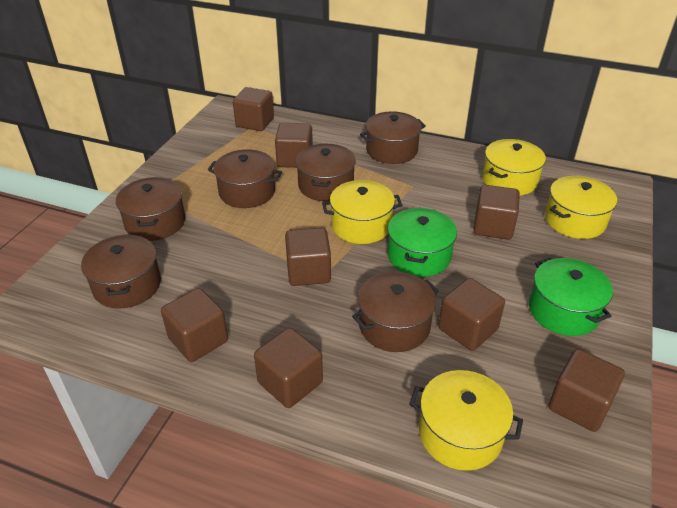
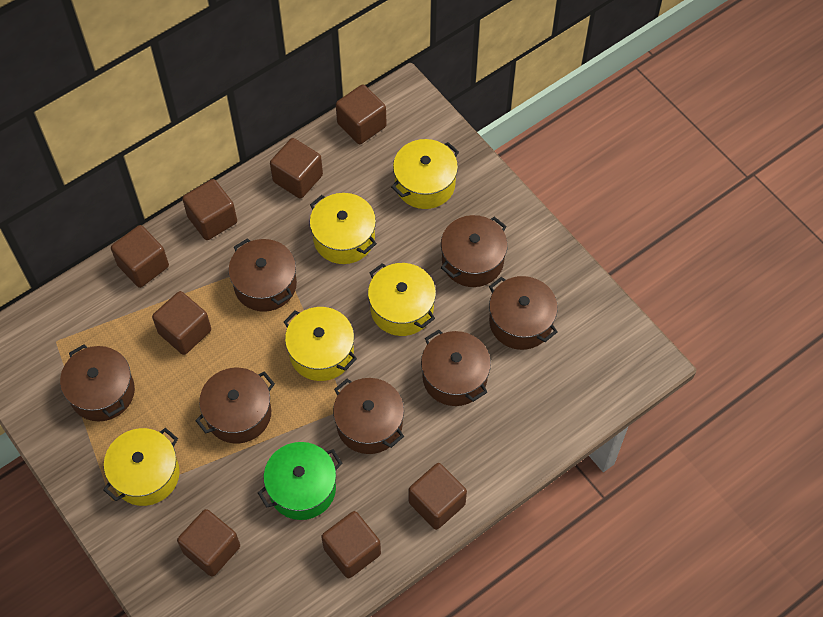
brown pot: [81,234,161,309] [116,177,185,241] [208,149,282,208] [296,144,356,201] [352,272,439,352] [360,111,426,164] = 6 -> [60,344,135,421] [195,368,275,443] [228,238,297,312] [333,378,404,454] [421,330,491,406] [441,215,508,287] [489,276,558,350] = 7
green pot: [388,208,457,277] [529,258,613,336] = 2 -> [258,442,342,520] = 1
yellow pot: [322,180,402,244] [409,370,523,471] [482,139,546,196] [545,176,617,239] = 4 -> [103,428,180,506] [284,307,357,381] [310,193,377,264] [368,263,436,336] [391,139,459,209] = 5

